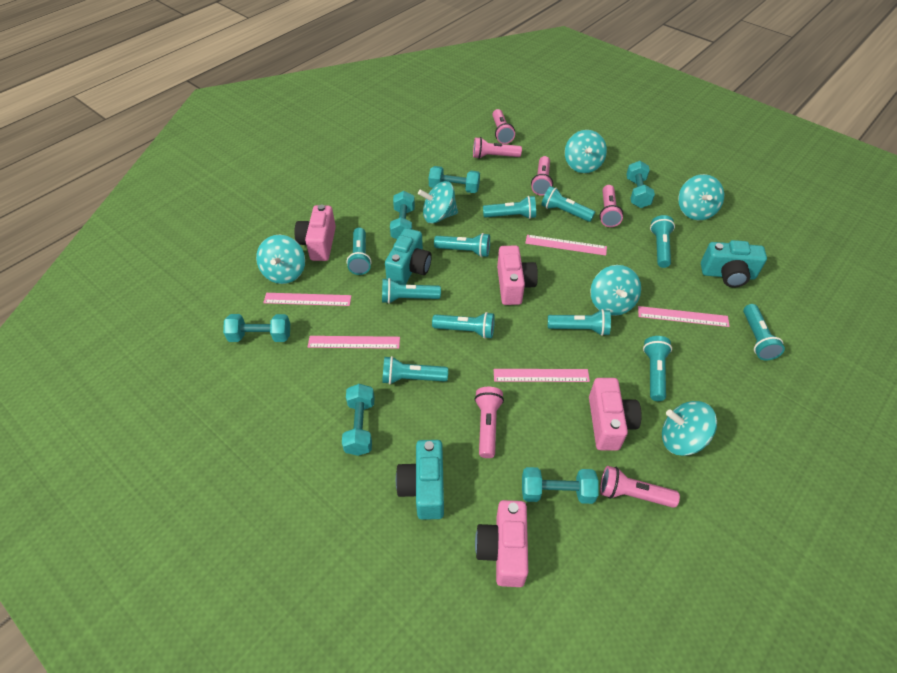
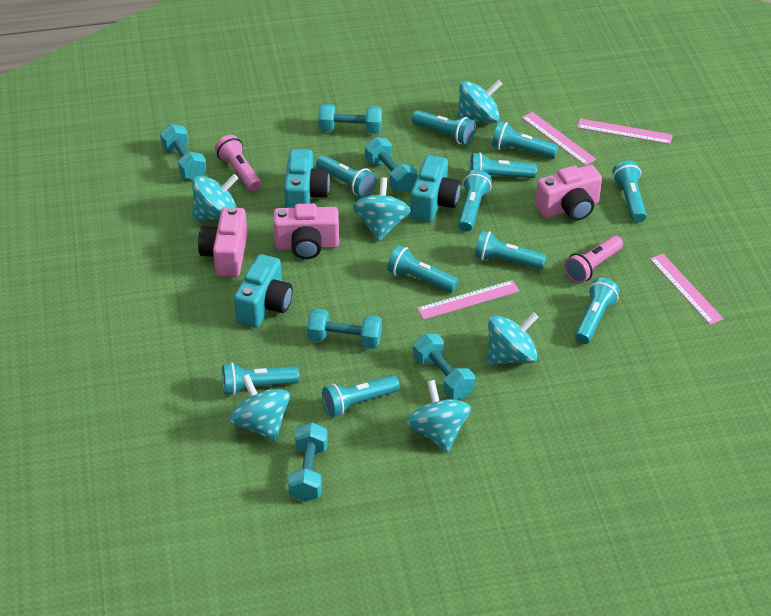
pink camera: [294,204,336,261] [475,500,528,587] [497,245,538,305] [589,378,642,451] = 4 -> [198,206,247,277] [273,203,339,259] [535,165,602,221] = 3
pink flashlight: [473,137,522,159] [475,387,504,458] [492,109,515,144] [531,156,553,196] [599,185,623,227] [600,466,680,508] = 6 -> [215,135,261,191] [564,235,623,283] = 2
pink ruler: [263,293,352,306] [308,336,400,349] [494,369,590,382] [525,235,607,256] [638,306,730,327] = 5 -> [417,280,520,320] [522,112,596,166] [577,118,673,144] [650,254,724,325] = 4

